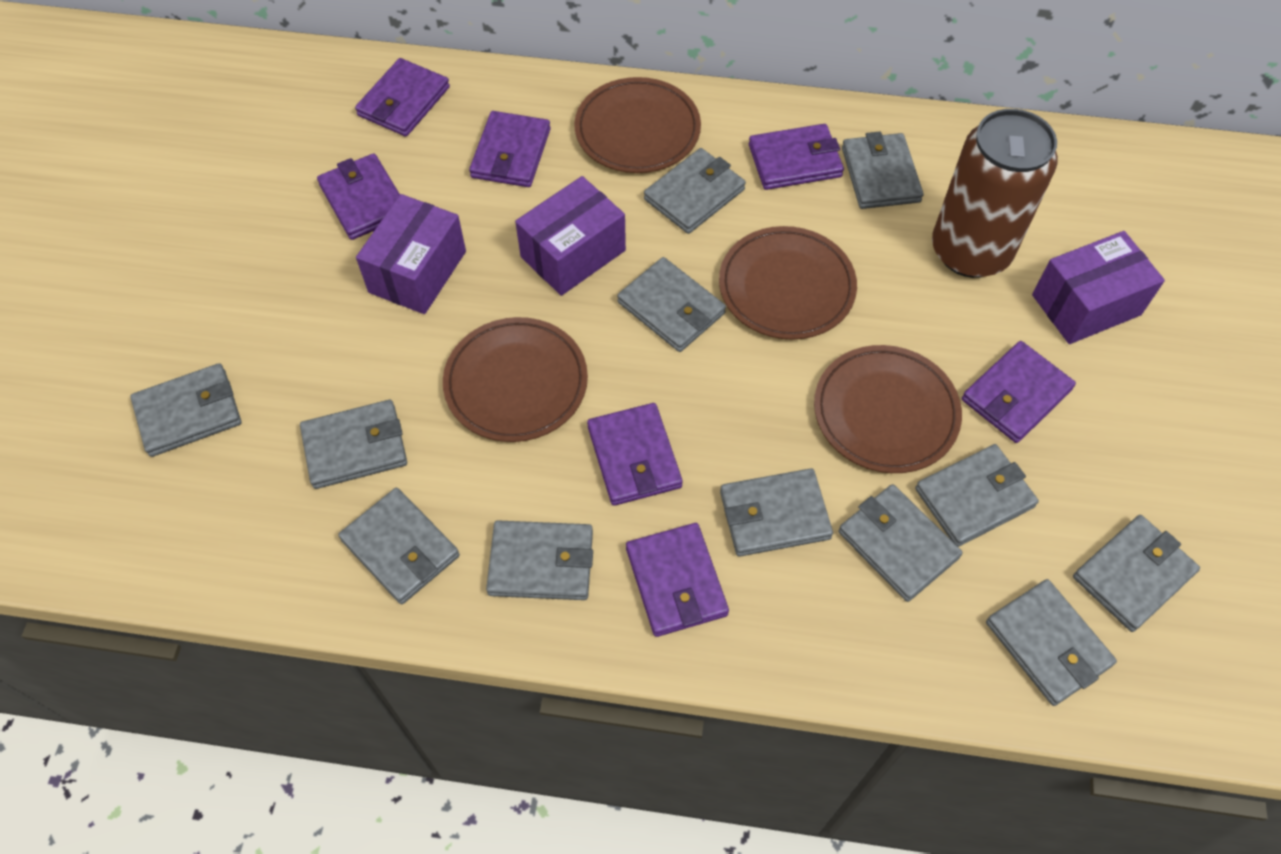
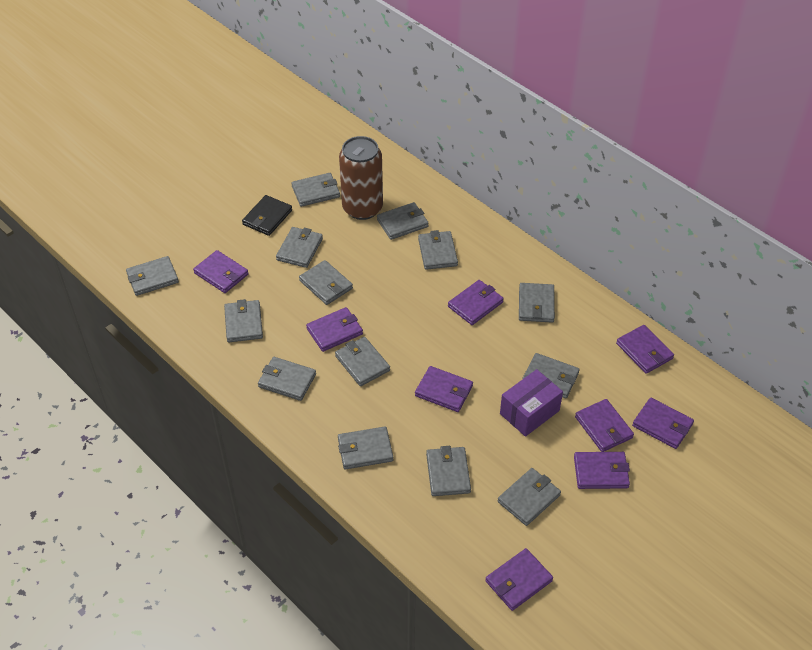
black wallet: none = 0 -> [242,195,292,236] = 1
brown plate: [443,317,588,442] [574,77,701,173] [719,226,857,340] [814,345,962,473] = 4 -> none = 0
grey wallet: [130,363,241,457] [300,400,407,489] [338,488,460,604] [486,520,593,600] [617,257,726,352] [644,148,746,234] [720,468,833,557] [839,484,962,602] [842,132,924,209] [915,444,1039,547] [986,579,1117,706] [1073,515,1200,632] = 12 -> [126,256,179,296] [224,299,263,342] [258,357,316,401] [276,227,323,268] [291,173,340,207] [299,260,353,305] [335,337,390,386] [338,427,394,469] [377,202,428,240] [418,230,458,270] [426,446,471,496] [498,468,561,526] [519,283,555,323] [522,353,580,398] = 14
purple box: [356,194,466,314] [515,176,626,296] [1032,231,1165,344] = 3 -> [500,369,563,437] = 1
purple wallet: [317,153,400,240] [355,58,450,136] [469,111,551,187] [587,403,683,506] [626,523,729,637] [749,124,844,190] [962,341,1076,443] = 7 -> [193,250,248,293] [306,307,363,352] [415,366,473,412] [448,280,504,325] [485,548,553,611] [574,452,630,489] [575,399,634,452] [616,325,674,374] [632,398,694,449] = 9

